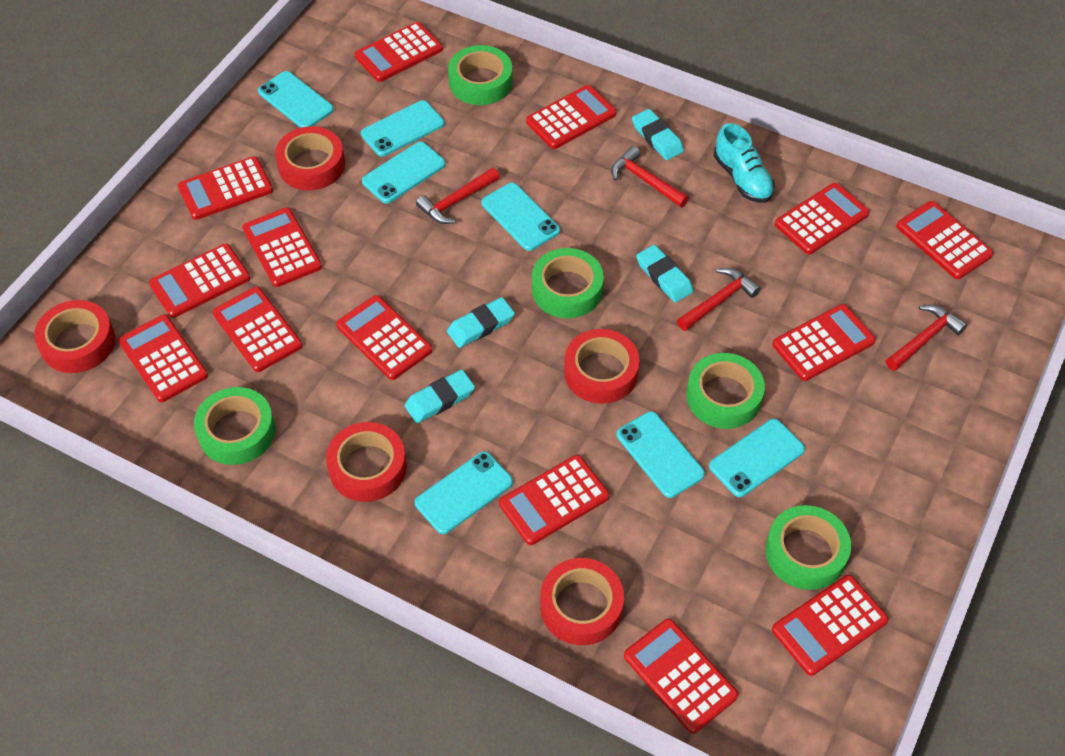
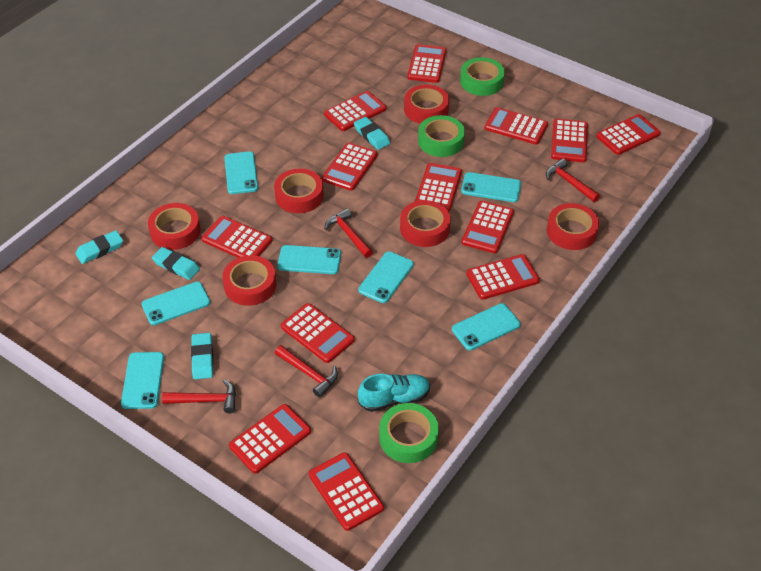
green tape: [194,387,275,465] [448,45,513,105] [532,248,604,318] [687,353,765,429] [765,505,851,590] = 5 -> [379,403,439,463] [418,115,465,157] [460,57,505,96] = 3
red calculator: [118,314,208,402] [149,244,250,318] [178,156,273,220] [213,287,302,372] [242,207,322,287] [336,295,432,380] [355,22,443,82] [499,455,610,545] [526,85,617,149] [624,619,738,734] [772,575,889,676] [773,304,876,381] [775,183,870,254] [896,201,993,279] = 14 -> [201,216,272,258] [229,404,311,474] [281,303,355,363] [309,452,384,531] [322,143,378,191] [324,91,387,131] [407,44,446,83] [415,163,462,211] [461,201,514,253] [466,254,540,300] [485,107,548,145] [551,119,588,162] [596,114,661,155] = 13
red tape: [34,300,115,373] [275,126,345,190] [326,422,407,502] [540,558,624,645] [564,329,640,404] = 5 -> [148,203,201,250] [222,255,276,306] [274,168,324,213] [400,200,450,247] [404,84,449,124] [547,203,599,250] = 6

